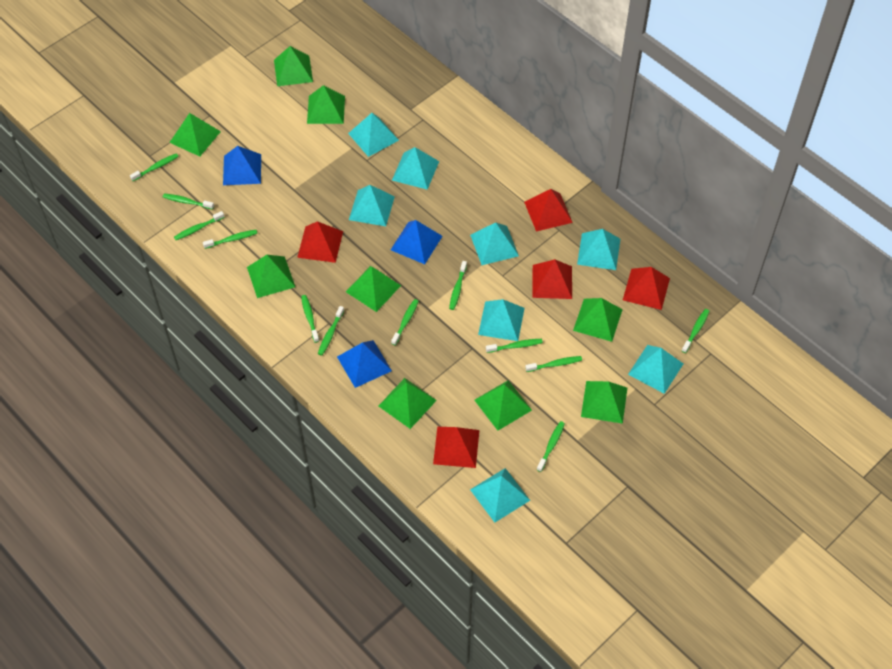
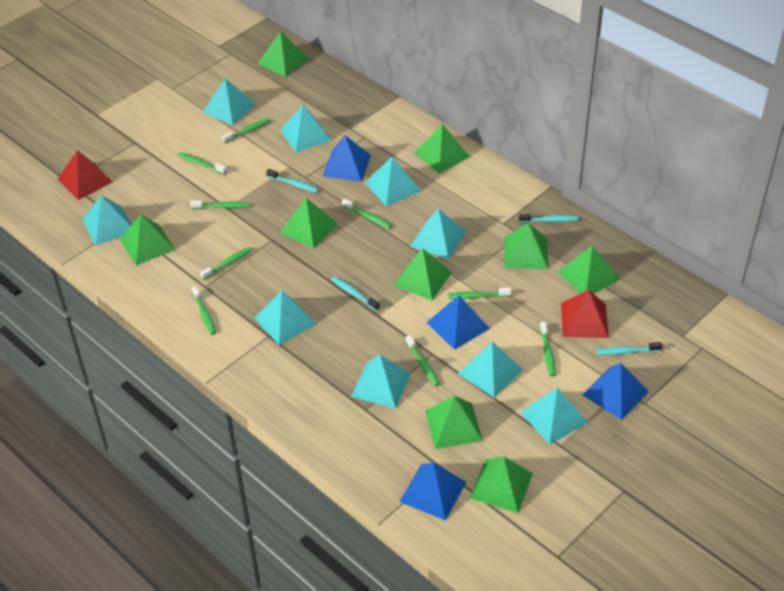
blue pyramid: [223,146,261,185] [337,340,392,388] [391,220,442,264] = 3 -> [323,135,371,182] [399,462,466,521] [426,295,490,350] [583,363,649,420] = 4
green toothbrush: [130,153,179,181] [163,194,214,210] [174,211,225,240] [203,230,257,249] [301,295,319,343] [318,306,344,356] [391,299,419,346] [449,261,467,310] [486,339,543,353] [525,356,582,372] [537,421,565,472] [682,309,710,353] = 12 -> [178,152,227,174] [190,200,250,209] [192,286,216,335] [200,247,252,280] [222,118,271,143] [342,198,392,229] [405,335,440,386] [448,288,511,299] [540,322,556,376] = 9
red pyramid: [297,221,343,263] [433,427,479,468] [524,189,573,232] [532,259,572,299] [623,267,670,310] = 5 -> [57,150,113,200] [561,290,609,338] = 2
turquoise pyramid: [348,113,399,157] [349,185,395,226] [392,147,439,190] [470,223,519,265] [470,468,530,523] [478,299,525,341] [577,229,620,270] [628,345,683,394] = 8 -> [83,195,132,246] [202,78,256,125] [254,291,316,345] [280,105,332,153] [351,355,411,409] [365,156,421,206] [410,208,466,259] [458,342,523,397] [520,387,588,445] = 9
turquoise toothbrush: none = 0 -> [266,169,319,193] [331,276,380,311] [519,214,579,223] [596,342,663,355] = 4

